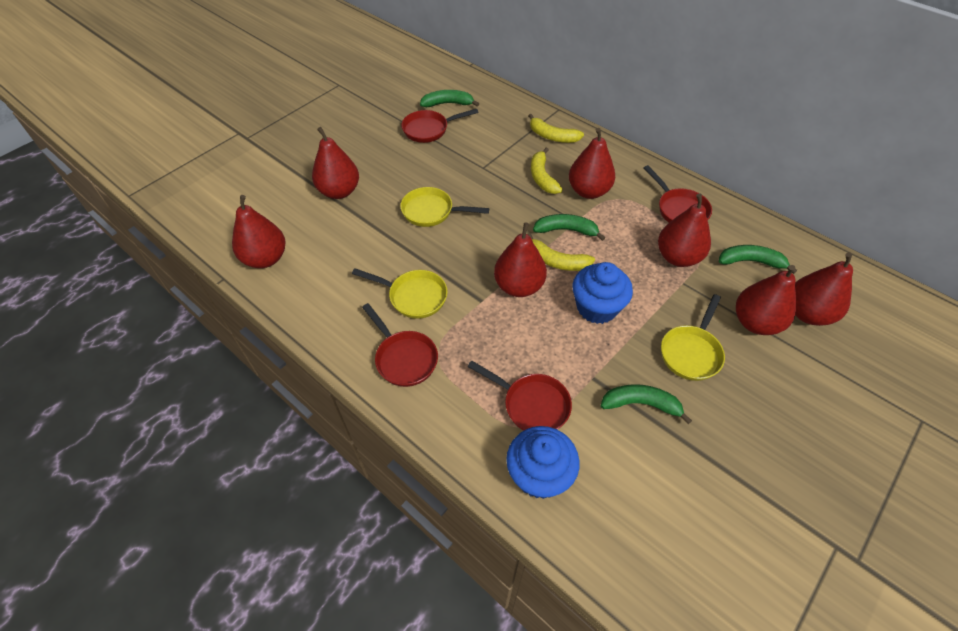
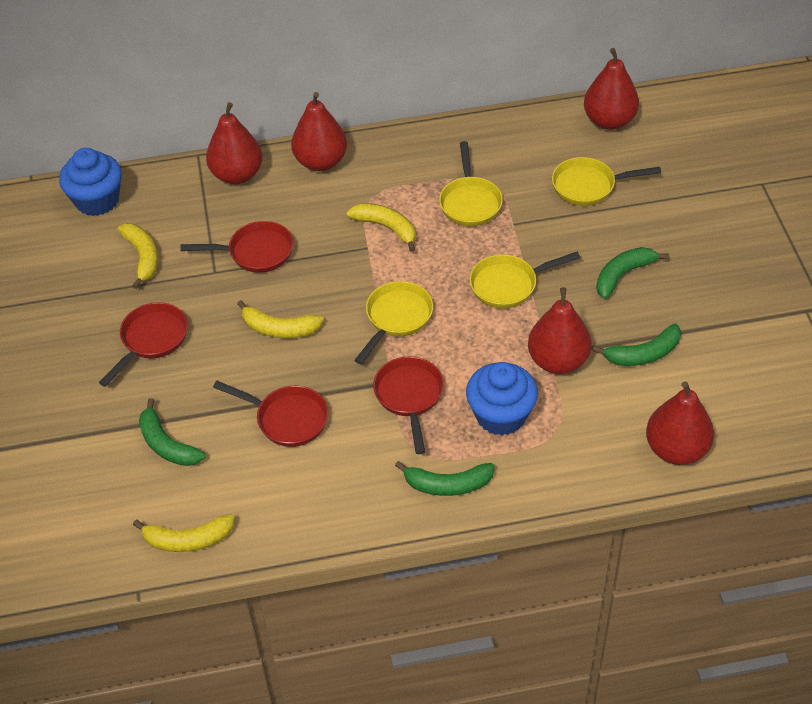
red pear: [232,195,286,268] [312,127,359,199] [494,222,547,297] [569,128,615,199] [658,193,711,267] [736,265,796,335] [795,253,853,326] = 7 -> [206,102,263,184] [291,92,347,171] [528,287,592,374] [584,48,639,130] [646,381,714,465] = 5
yellow banana: [527,233,595,271] [529,114,584,143] [531,148,563,194] = 3 -> [118,223,158,289] [133,514,235,552] [237,300,324,338] [346,203,416,252] = 4
yellow pan: [352,268,448,319] [400,187,489,227] [661,294,725,381] = 3 -> [354,281,433,364] [439,141,503,226] [469,252,580,308] [552,157,661,206] = 4

